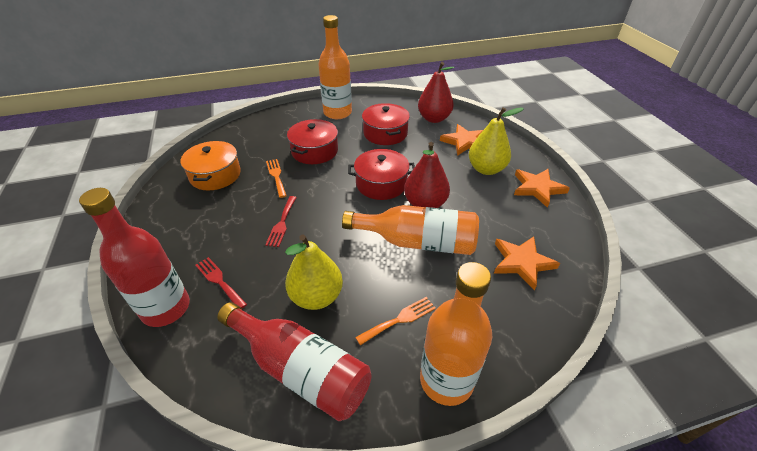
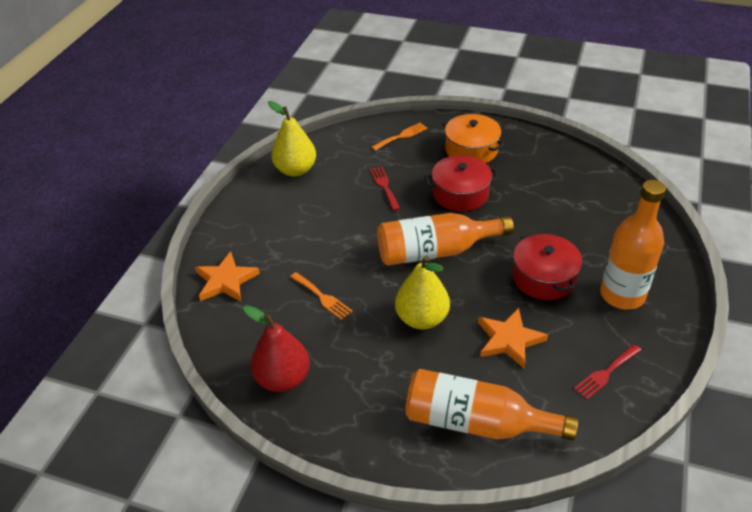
orange star: [440,124,483,156] [494,236,560,290] [514,169,570,208] = 3 -> [195,251,260,302] [478,308,548,368] = 2
red bottle: [79,188,190,327] [217,302,372,421] = 2 -> none = 0
red pear: [404,142,450,208] [418,62,454,123] = 2 -> [243,305,310,392] = 1
red pot: [287,119,338,164] [348,149,415,200] [362,103,410,145] = 3 -> [425,155,499,211] [513,233,582,300] = 2

